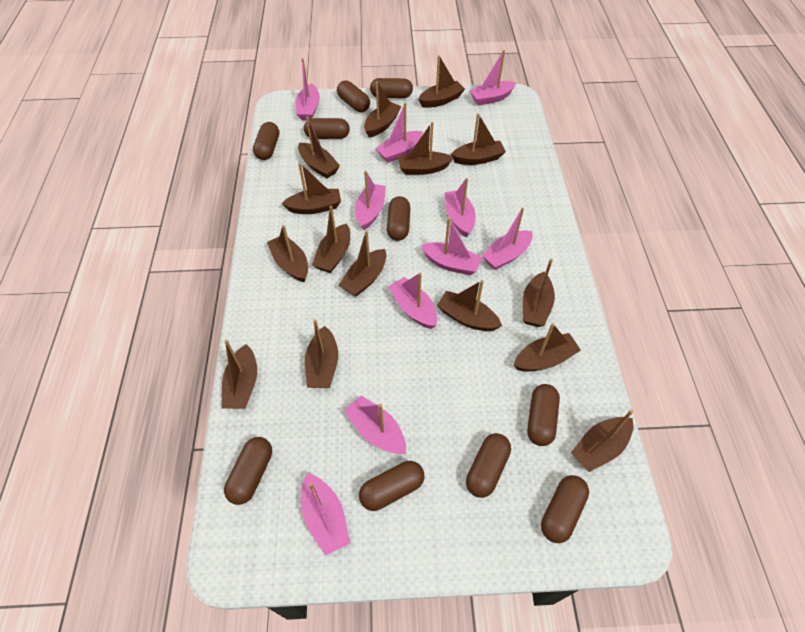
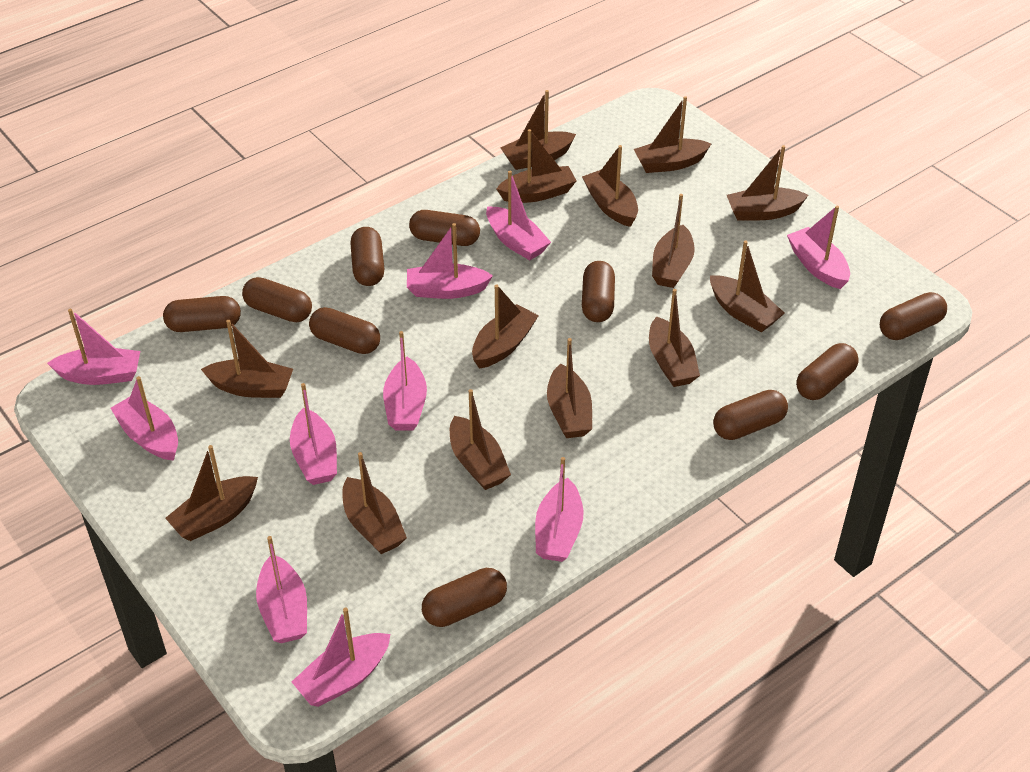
brown boat: [222,340,257,409] [267,225,308,283] [282,163,341,214] [298,116,340,178] [305,319,338,388] [312,206,350,273] [338,231,386,297] [364,81,402,138] [398,122,453,175] [418,55,465,108] [437,280,502,331] [451,113,506,165] [514,323,581,372] [523,258,555,327] [571,410,633,472] = 15 -> [165,445,258,541] [201,320,293,398] [342,452,407,554] [450,389,511,490] [472,285,539,369] [496,129,577,203] [500,90,576,170] [547,338,592,438] [582,145,638,227] [634,96,711,173] [649,289,700,387] [652,194,695,288] [710,240,785,332] [727,145,808,221] = 14

